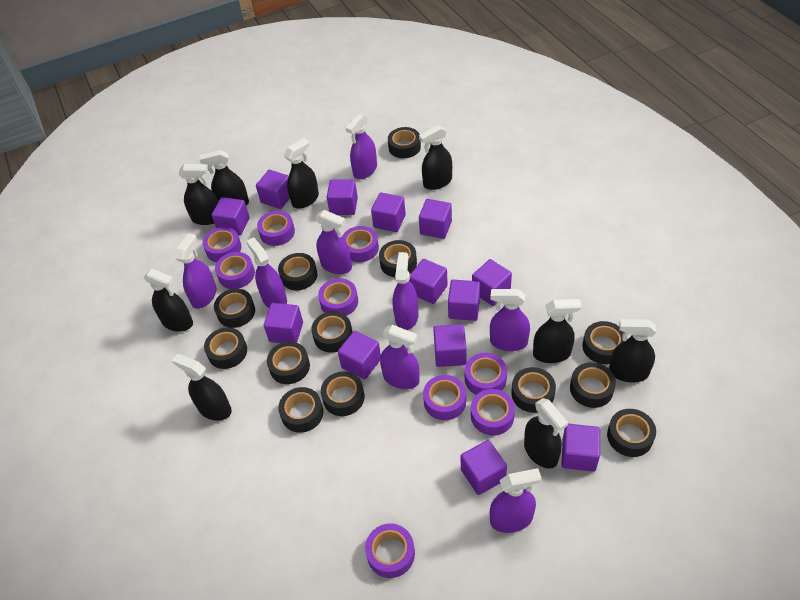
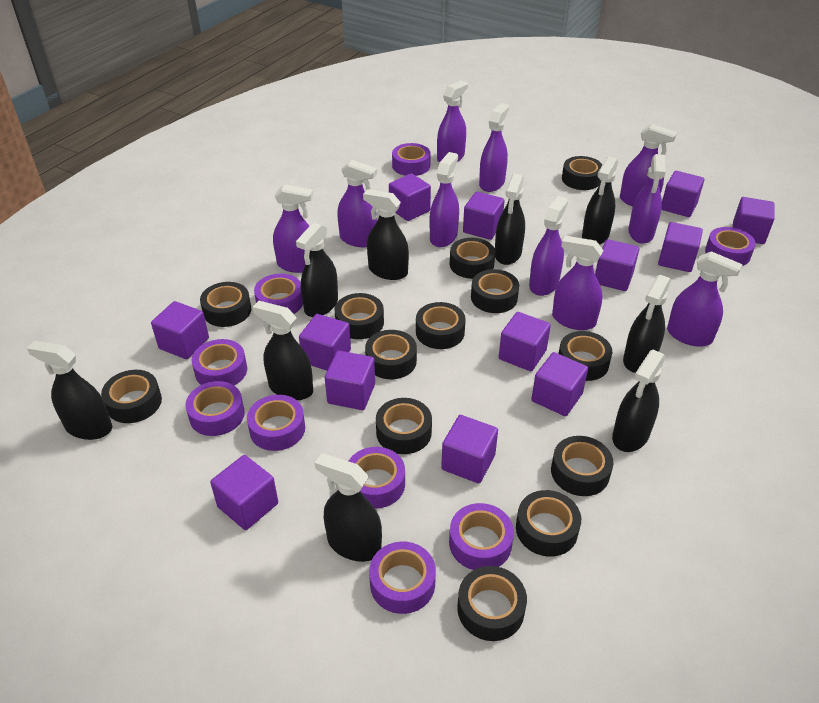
purple spray bottle: [175,233,217,309] [246,238,287,308] [316,210,352,274] [346,114,377,179] [380,325,420,389] [393,252,418,330] [490,289,530,351] [490,468,542,533] = 8 -> [273,184,313,273] [337,160,377,247] [430,152,459,247] [437,80,468,163] [479,103,509,192] [529,196,568,296] [552,236,603,330] [620,124,677,206] [628,154,666,244] [667,251,743,347] = 10

